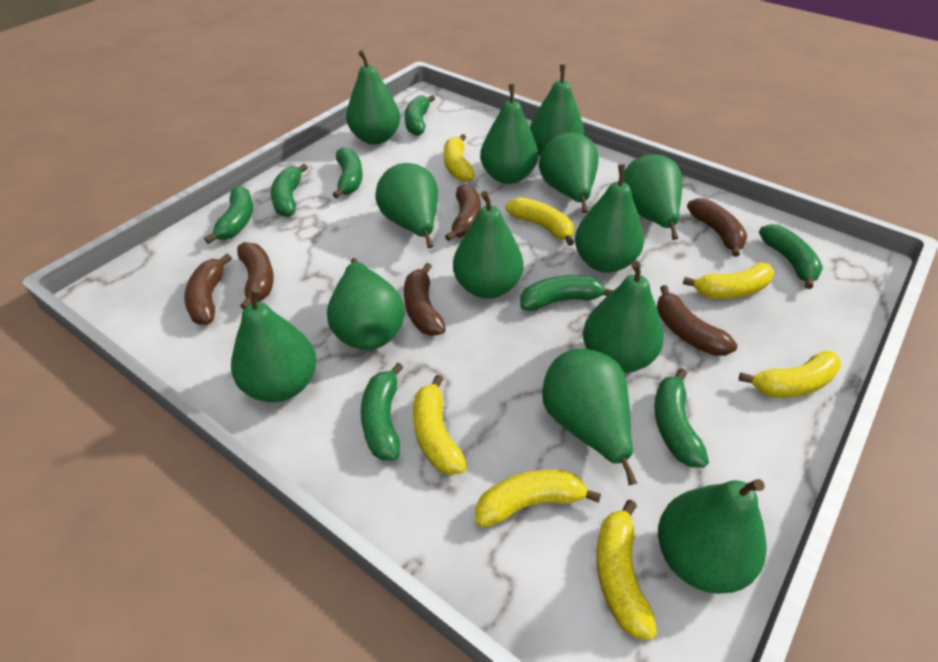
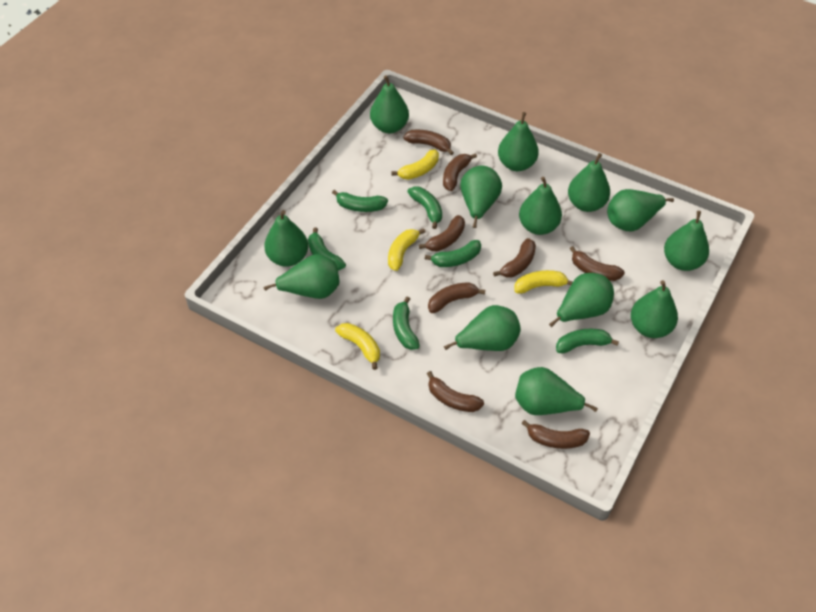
brown banana: [184,254,232,325] [237,242,274,309] [404,263,446,336] [445,184,481,241] [657,285,737,356] [687,198,747,257] = 6 -> [403,130,454,155] [419,215,465,251] [427,371,484,412] [428,282,485,313] [443,153,477,191] [493,238,536,278] [521,420,590,449] [569,246,625,281] = 8
green banana: [204,186,253,244] [270,164,308,217] [333,147,363,198] [361,363,404,460] [405,95,435,136] [520,275,614,311] [654,368,709,468] [759,224,823,289] = 8 -> [308,227,346,270] [332,190,388,212] [393,297,420,350] [407,186,442,229] [425,240,481,267] [556,329,619,353] = 6
yellow banana: [413,375,467,475] [444,134,475,182] [476,470,601,528] [506,197,574,246] [596,500,657,640] [683,262,774,299] [739,350,841,398] = 7 -> [335,323,380,370] [388,229,425,271] [392,149,439,180] [514,270,573,294] = 4

